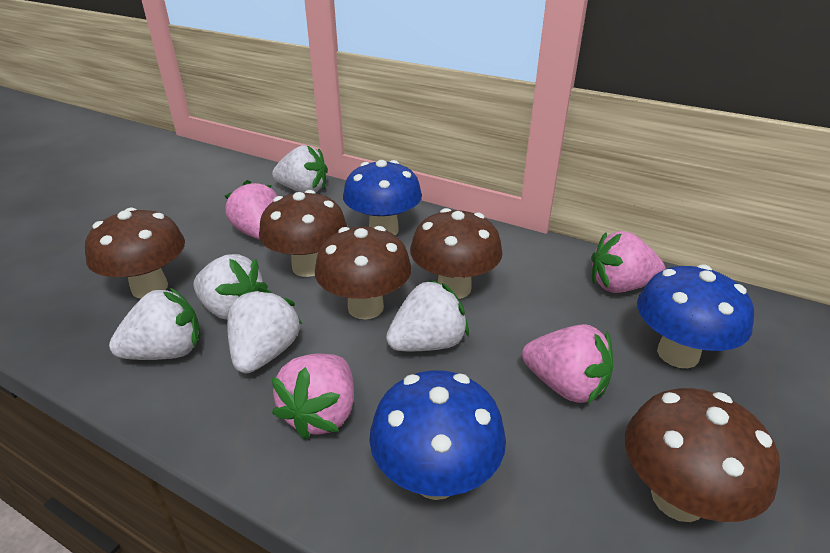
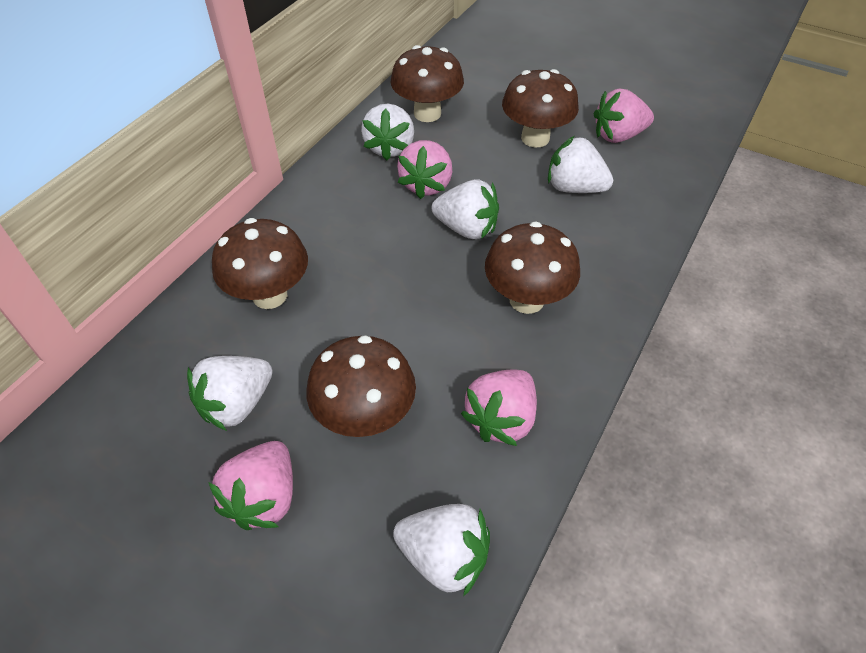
blue mushroom: [343,160,422,235] [369,370,506,500] [637,264,754,368] = 3 -> none = 0

